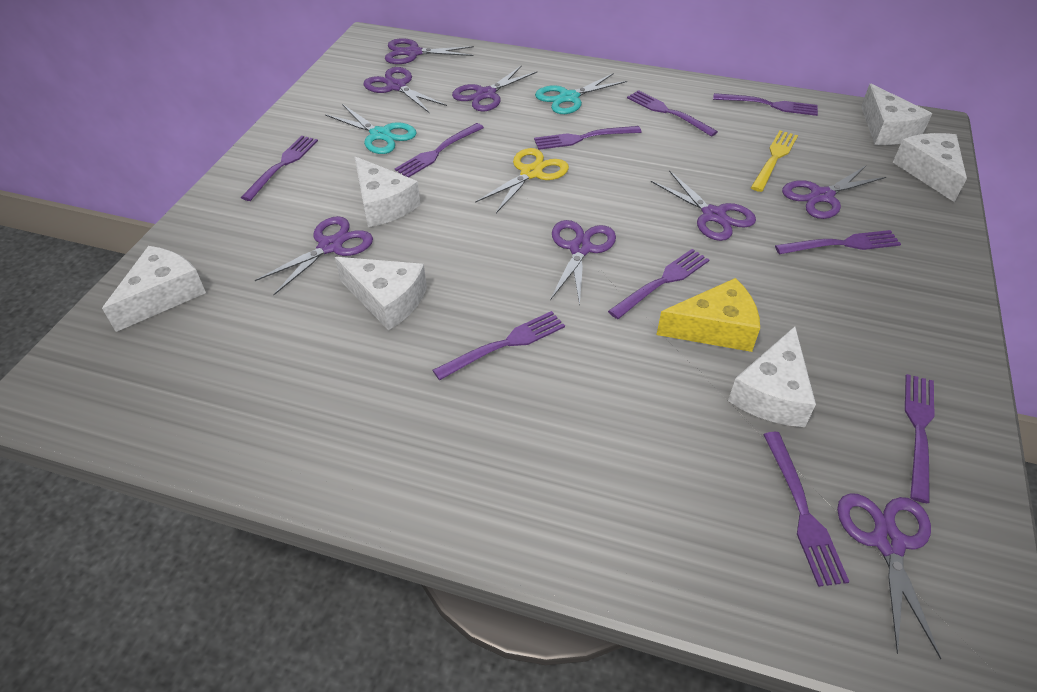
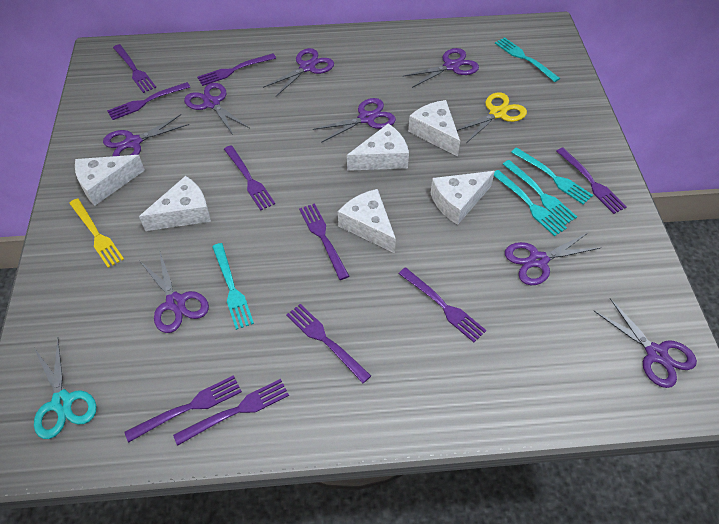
turquoise fork: none = 0 -> [212,243,254,330] [494,170,567,236] [495,37,560,82] [503,160,577,225] [511,147,593,204] = 5
turquoise scissors: [325,104,417,154] [535,73,627,114] = 2 -> [34,338,96,439] = 1
yellow cheese: [656,278,760,352] = 1 -> none = 0

